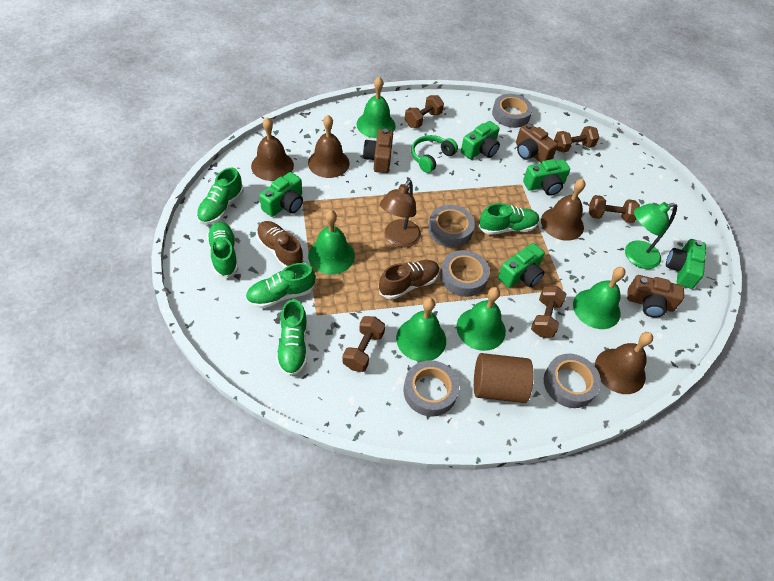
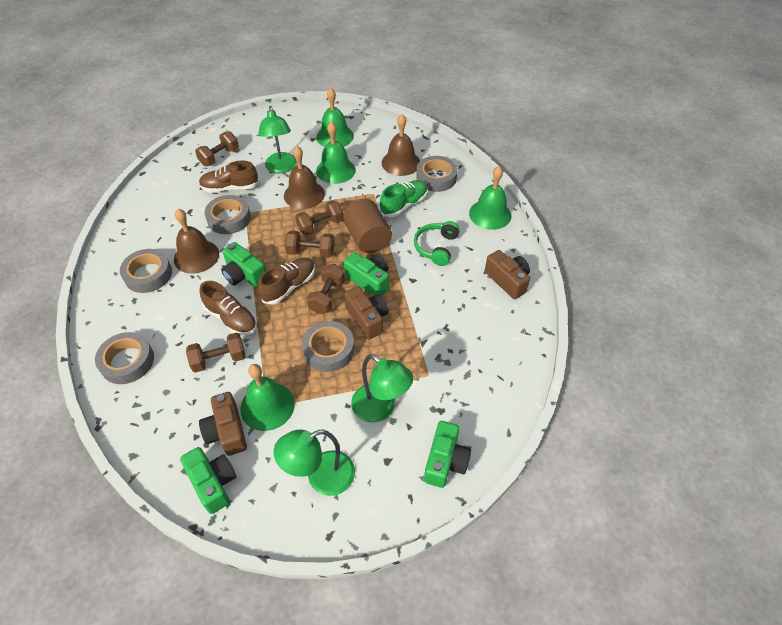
brown bell: [251,117,294,181] [308,115,350,178] [541,179,585,241] [595,332,653,394] = 4 -> [174,209,219,274] [284,146,325,209] [382,114,420,176] = 3
brown lamp: [380,180,421,248] = 1 -> none = 0
brown shoe: [257,221,304,268] [379,260,440,299] = 2 -> [199,161,259,192] [200,281,257,335] [258,258,315,305] = 3
green bell: [308,210,355,274] [356,77,396,138] [396,298,446,362] [456,287,506,351] [573,267,625,329] = 5 -> [240,364,295,431] [316,88,354,147] [316,122,356,184] [469,166,512,230] = 4
green camera: [259,172,303,217] [461,121,500,159] [498,243,545,288] [523,159,570,196] [666,239,706,289] = 5 -> [180,447,237,514] [221,242,266,287] [344,252,389,296] [424,421,471,488] = 4
green lamp: [625,202,677,269] = 1 -> [258,106,297,173] [274,430,355,496] [351,354,413,423] = 3
green shoe: [197,167,244,225] [207,222,238,278] [246,263,315,308] [276,299,307,376] [478,203,540,235] = 5 -> [379,180,428,217] = 1

